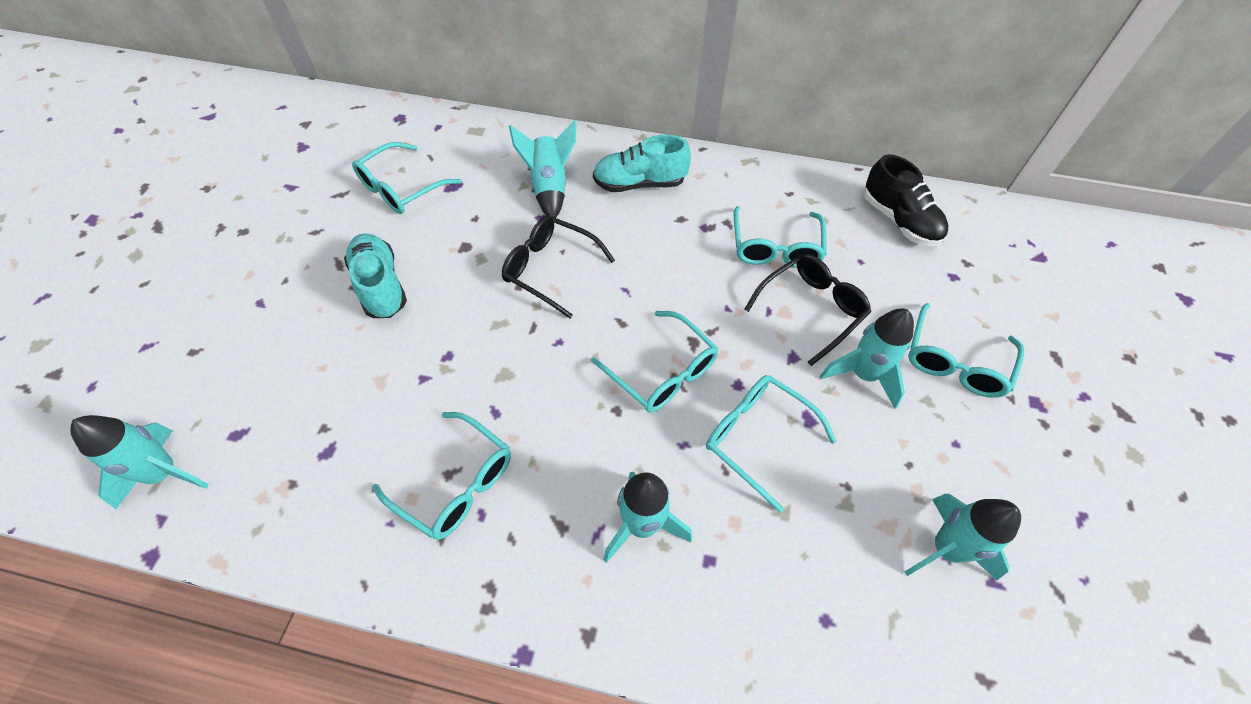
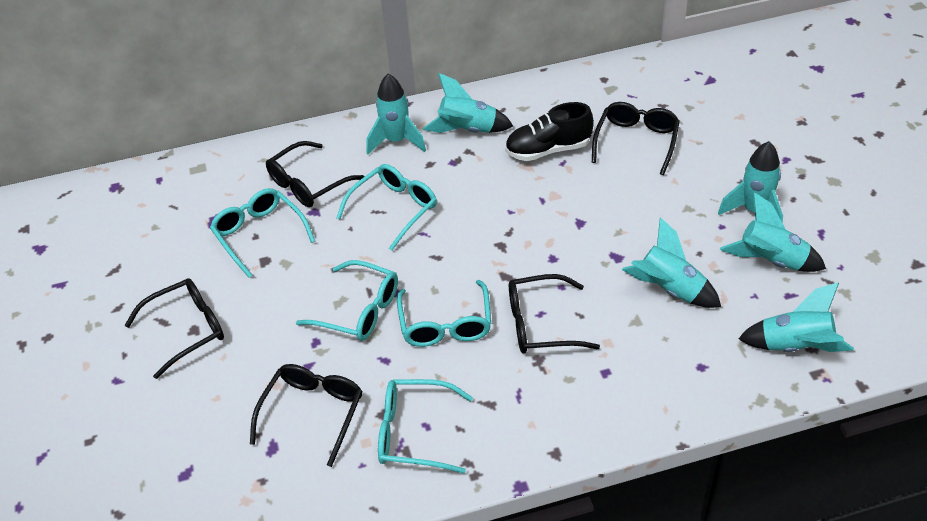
black glasses: [502,216,615,318] [744,254,871,366] = 2 -> [125,278,224,379] [250,364,362,467] [266,141,365,207] [509,274,600,354] [592,102,680,175] = 5
turquoise glasses: [352,142,461,214] [372,412,511,540] [591,311,719,413] [706,375,837,512] [734,206,827,268] [908,303,1024,398] = 6 -> [210,188,315,278] [296,260,398,341] [336,164,437,251] [378,379,473,474] [397,280,491,347] = 5
turquoise rocket: [70,415,209,509] [509,120,576,218] [603,472,692,563] [820,308,914,409] [904,494,1021,580] = 5 -> [367,74,426,154] [423,73,513,133] [622,217,721,308] [718,141,783,223] [720,192,826,272] [738,282,854,352] = 6
turquoise shoe: [344,233,407,318] [593,135,691,192] = 2 -> none = 0

